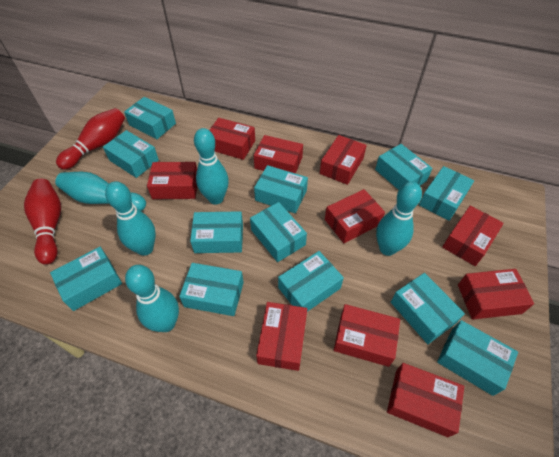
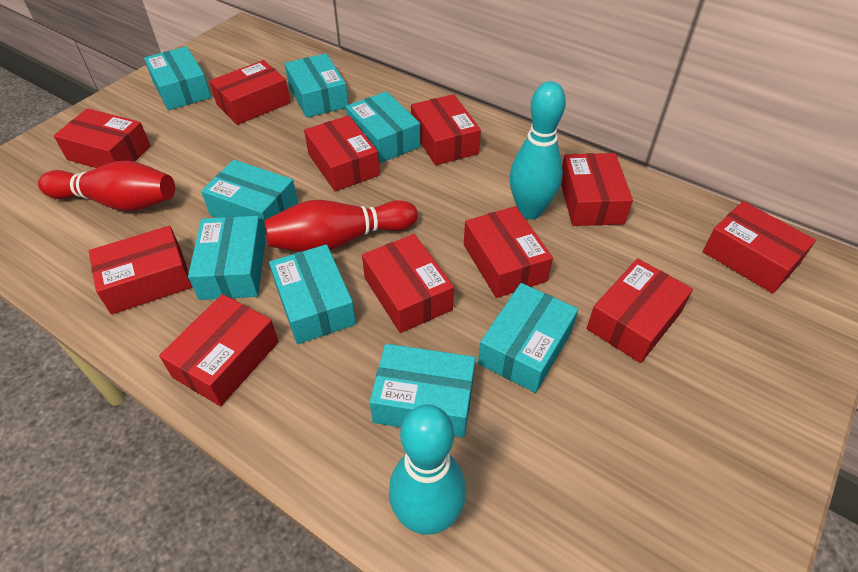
red box: [147,162,197,199] [209,118,255,160] [254,135,303,174] [256,302,307,371] [320,135,367,185] [325,189,385,243] [334,304,400,367] [387,363,464,437] [442,206,504,266] [458,269,534,320] = 10 -> [54,108,151,168] [89,226,192,315] [159,294,279,406] [210,60,290,125] [304,115,380,191] [362,234,454,333] [411,94,481,165] [464,206,553,298] [561,153,633,226] [587,258,693,363] [703,201,816,293] = 11
turquoise bowling pin: [55,172,146,211] [105,181,156,256] [125,265,179,332] [194,128,229,205] [376,182,422,256] = 5 -> [389,404,466,535] [510,81,566,219] = 2
turquoise box: [50,247,122,311] [103,130,159,178] [124,97,176,139] [179,263,244,316] [190,211,243,253] [250,202,307,262] [254,165,308,213] [278,251,344,312] [375,144,433,190] [391,273,465,344] [419,166,474,221] [437,320,518,396] = 12 -> [144,46,211,110] [188,216,265,300] [201,160,298,236] [269,244,356,344] [285,53,348,118] [346,91,420,163] [370,344,476,438] [478,283,578,393] = 8

